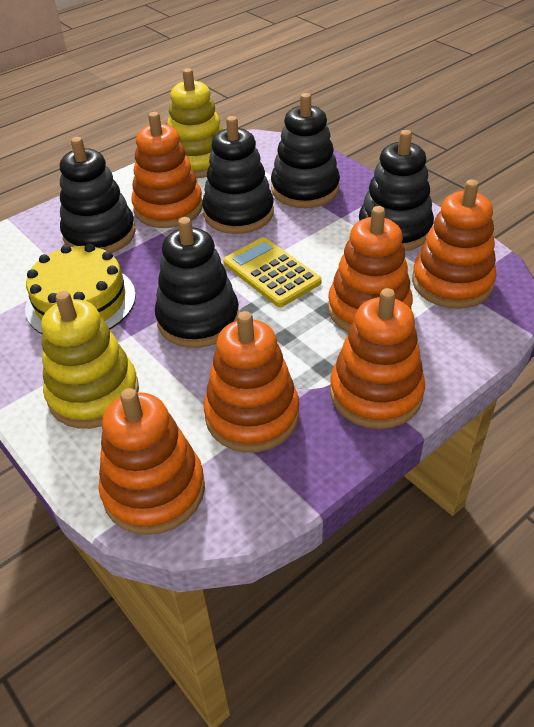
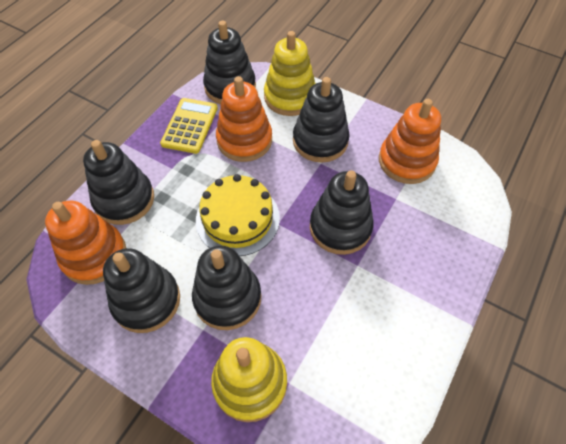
black stacking toy: [60,137,136,253] [155,217,239,348] [202,116,274,234] [271,93,340,208] [359,130,434,251] = 5 -> [83,140,154,225] [103,248,180,333] [192,246,261,330] [203,21,256,104] [293,77,350,163] [310,171,374,255] = 6
orange stacking toy: [99,388,205,535] [131,112,203,228] [204,311,299,453] [328,206,413,332] [330,288,425,429] [412,179,497,309] = 6 -> [45,201,126,285] [216,76,272,162] [379,99,441,184] = 3

